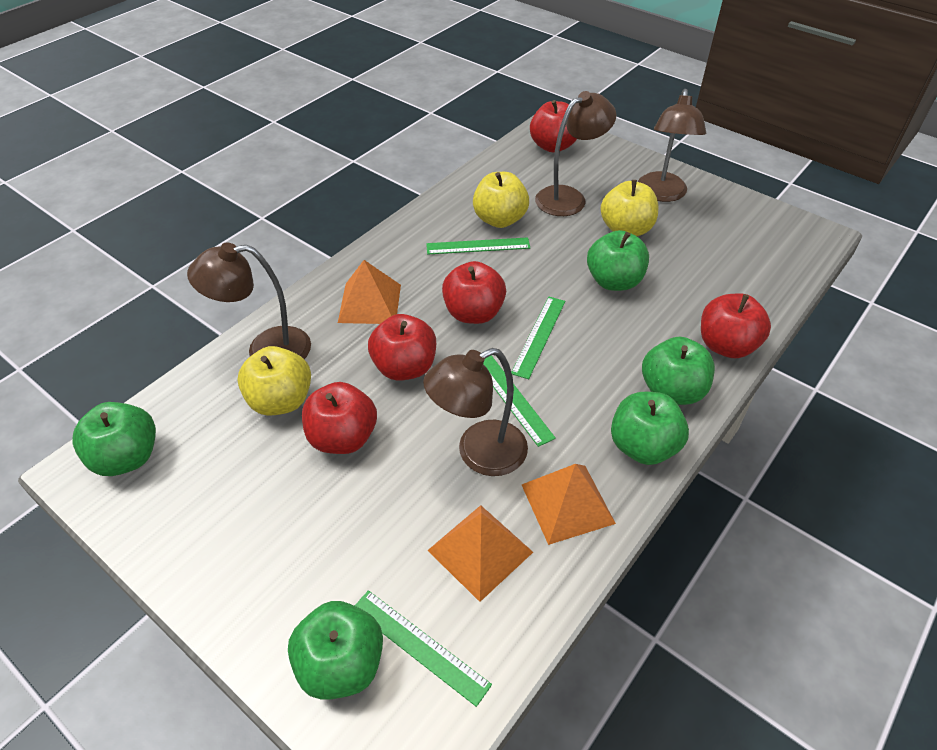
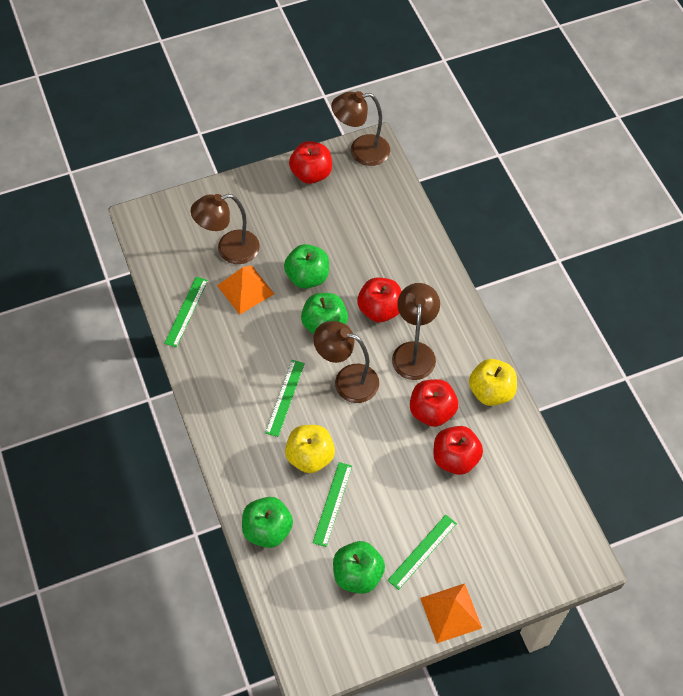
green apple: [72,402,156,476] [288,601,383,700] [587,230,649,291] [611,392,689,465] [642,337,715,405] = 5 -> [242,497,293,548] [284,244,329,289] [301,293,348,334] [333,541,385,594] = 4
orange pyramid: [338,260,401,324] [427,505,533,602] [522,464,616,545] = 3 -> [217,265,274,315] [420,583,482,643] = 2
red apple: [302,382,377,454] [368,314,436,381] [442,261,506,324] [530,100,577,152] [701,293,771,358] = 5 -> [289,141,332,184] [357,278,402,322] [410,379,458,427] [433,426,483,475] = 4
yellow apple: [237,346,311,416] [473,172,529,228] [601,180,658,236] = 3 -> [285,425,335,473] [469,359,517,406] = 2

